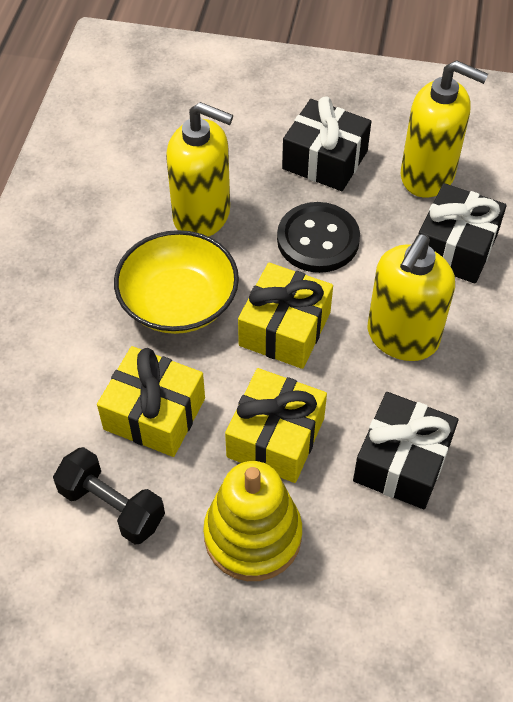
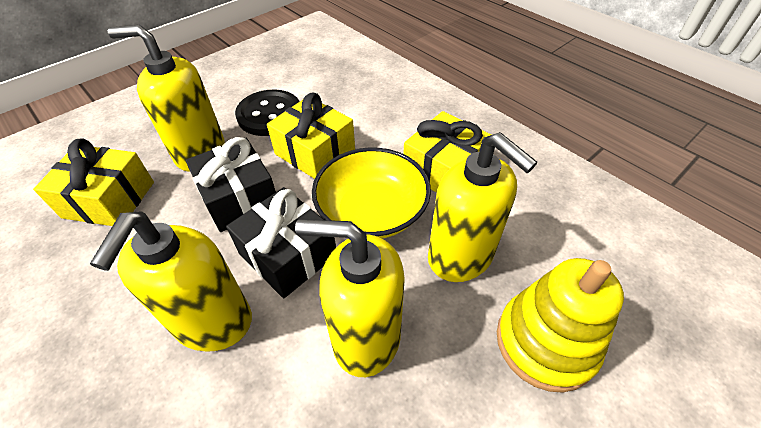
black dumbbell: [53,447,165,545] = 1 -> none = 0
black gift: [282,96,371,191] [353,392,459,509] [418,183,507,284] = 3 -> [186,137,276,232] [226,187,336,298] = 2
yellow soap dispenser: [166,102,233,237] [368,234,455,361] [401,60,488,197] = 3 -> [90,211,252,352] [108,25,225,172] [295,219,405,377] [428,132,537,282] = 4

